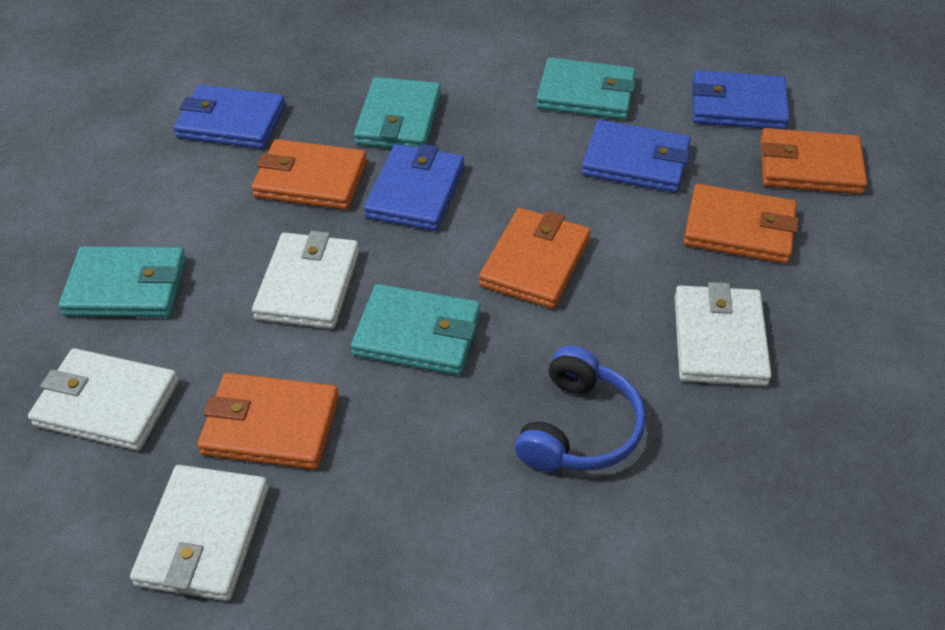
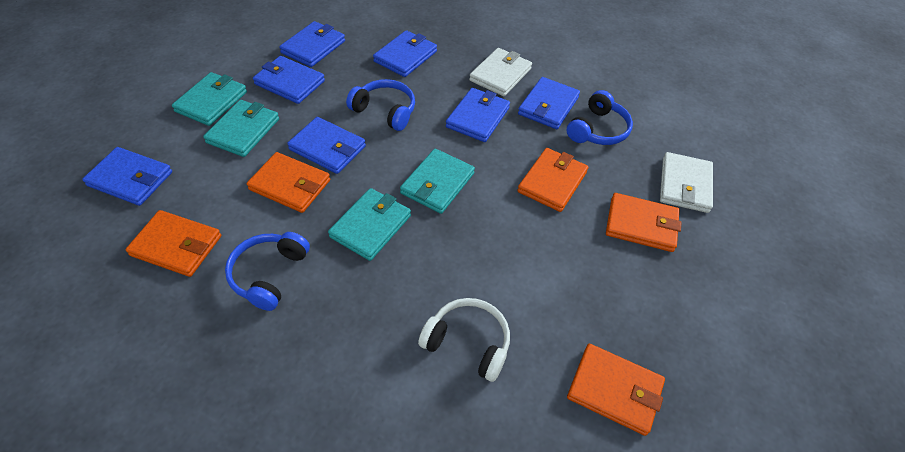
blue headphones: [515,346,646,472] = 1 -> [225,232,310,311] [346,79,415,131] [567,90,633,145] = 3
blue wallet: [173,85,286,149] [364,144,464,231] [581,120,691,193] [692,70,790,130] = 4 -> [82,147,172,206] [253,56,325,104] [279,21,345,67] [287,117,366,174] [373,30,437,77] [446,88,510,142] [518,77,580,129] = 7
white headphones: none = 0 -> [418,298,510,382] = 1
white wallet: [28,348,179,451] [130,465,269,601] [252,231,359,329] [675,282,772,386] = 4 -> [469,48,532,96] [660,152,713,213] = 2

